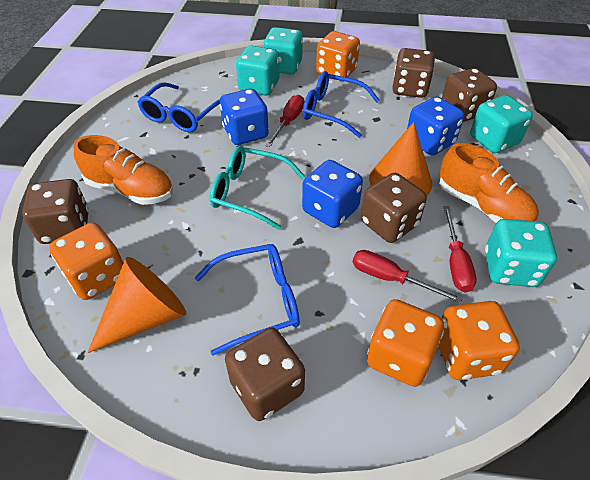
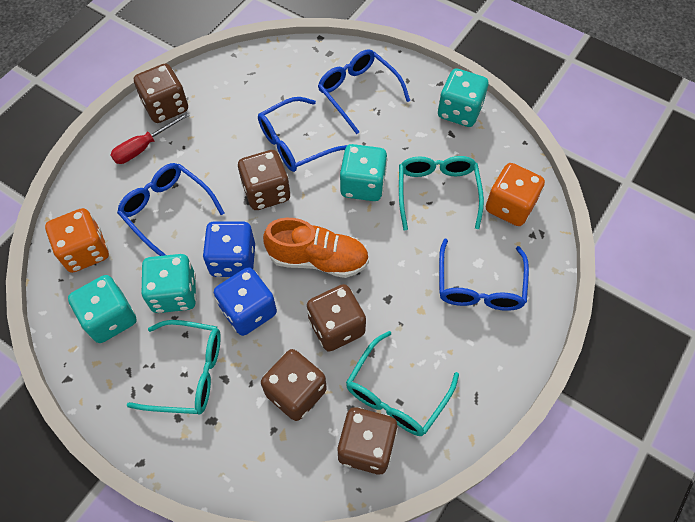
blue dice: [220,89,269,145] [302,160,363,228] [407,96,464,155] = 3 -> [203,221,255,277] [214,267,277,336] = 2
blue glasses: [138,82,220,132] [195,244,300,355] [303,71,380,138] = 3 -> [117,163,224,256] [258,97,347,172] [318,49,410,134] [439,239,529,311] = 4
orange cone: [88,257,187,353] [369,122,432,196] = 2 -> none = 0
orange dice: [49,222,123,300] [316,31,360,81] [367,299,444,387] [438,301,520,380] = 4 -> [45,208,109,273] [486,163,545,226] = 2
orange shoe: [73,135,173,205] [439,143,539,223] = 2 -> [263,218,369,278] = 1
red screwdriver: [265,95,305,147] [353,250,463,303] [444,206,477,293] = 3 -> [110,112,189,164] = 1
turquoise glasses: [210,146,306,230] = 1 -> [127,320,221,415] [346,331,459,436] [399,156,484,230] = 3

